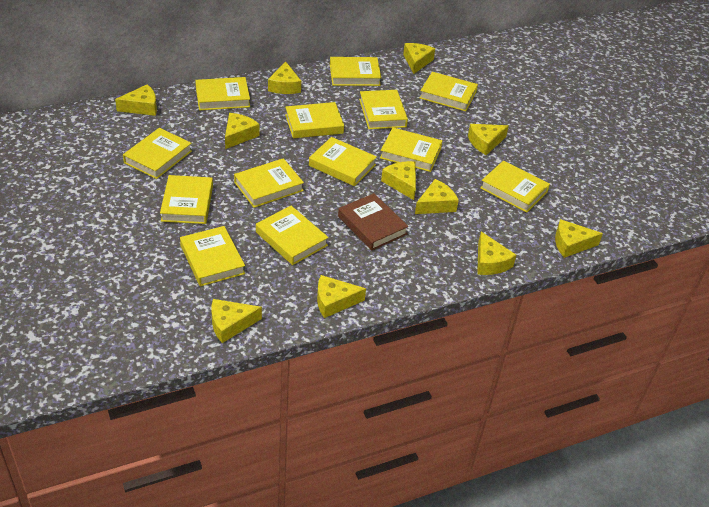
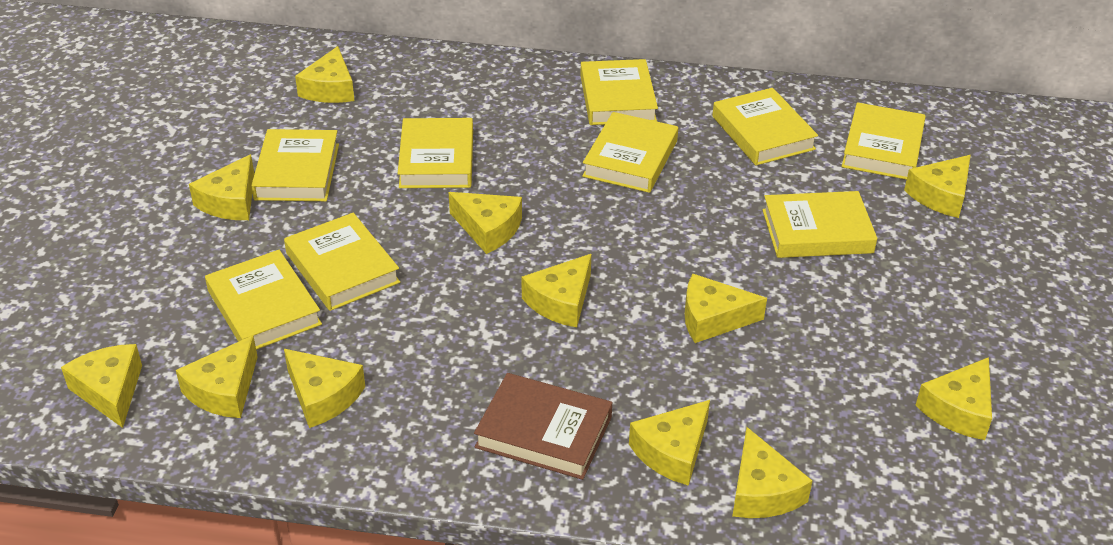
yellow book: [123,128,192,179] [160,175,213,224] [180,226,245,286] [195,77,250,111] [234,158,304,208] [256,206,329,265] [285,102,344,138] [309,137,377,186] [330,57,381,86] [359,90,408,129] [380,128,443,172] [420,72,478,112] [480,161,550,213] = 13 -> [205,250,322,350] [251,129,339,201] [284,213,400,311] [398,118,473,188] [580,59,658,125] [582,112,678,193] [712,88,818,165] [762,191,877,258] [842,102,926,180] = 9
yellow cheese: [115,84,157,116] [211,299,262,343] [225,113,260,149] [268,61,301,94] [317,275,366,318] [381,161,416,200] [403,43,435,74] [415,179,459,214] [468,124,509,155] [477,232,516,275] [555,219,603,258] = 11 -> [61,344,142,428] [176,335,258,418] [189,154,254,220] [284,349,365,428] [295,46,354,103] [449,192,522,254] [522,254,591,327] [629,400,710,486] [684,274,767,343] [732,427,813,518] [904,155,971,218] [915,357,992,440] = 12

